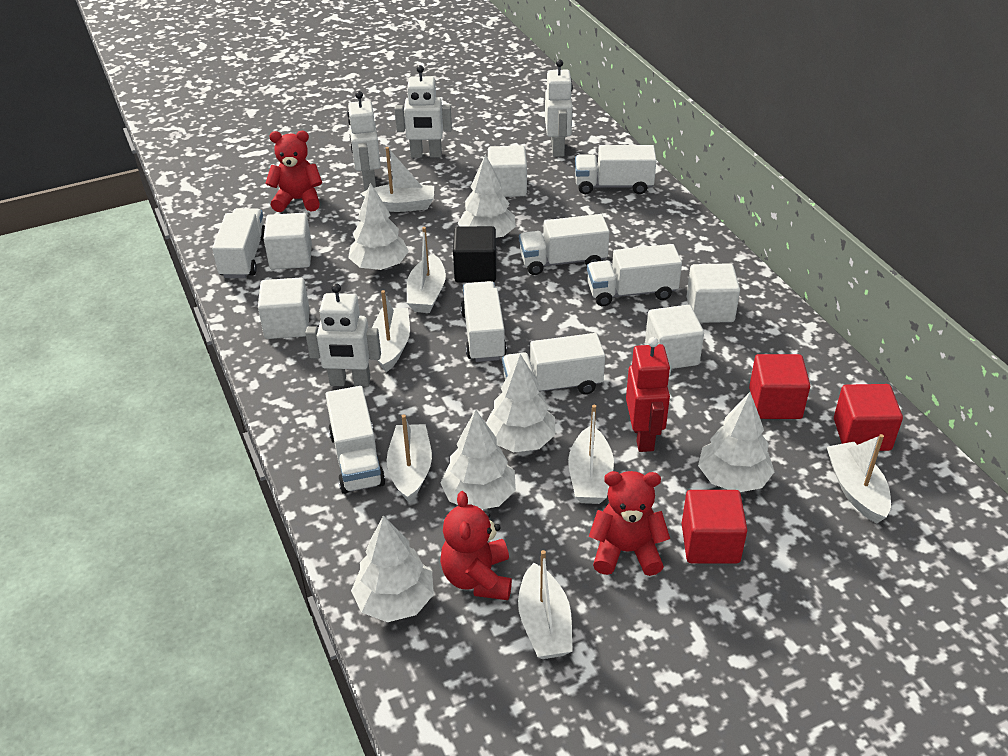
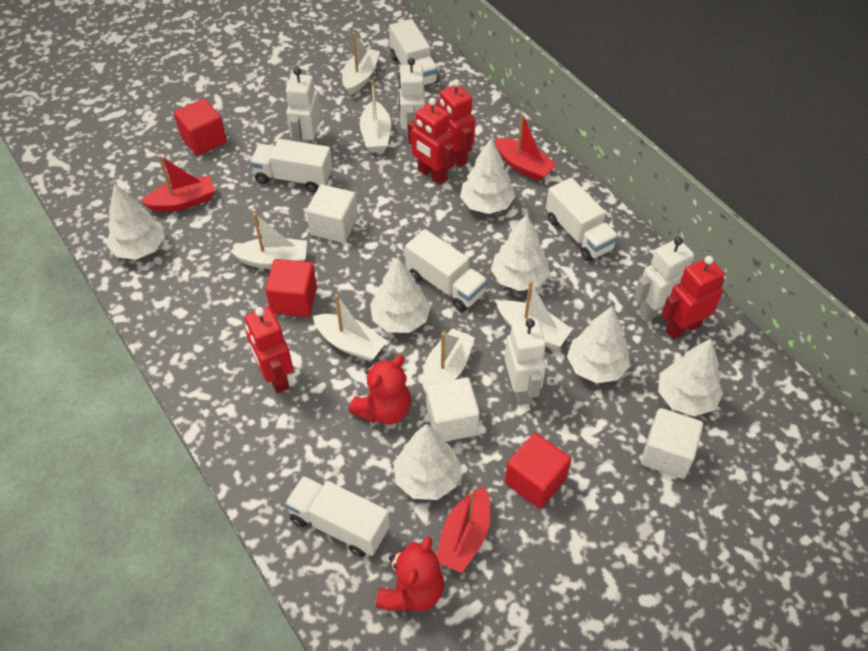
black cube: [453,226,496,283] = 1 -> none = 0
red boat: none = 0 -> [141,155,215,212] [436,487,490,573] [495,113,557,181] = 3
red robot: [626,337,671,452] = 1 -> [245,307,293,394] [408,98,454,185] [436,79,475,168] [661,256,724,339] = 4
red teddy bear: [265,131,322,212] [440,491,512,600] [589,471,670,576] = 3 -> [349,355,411,425] [376,536,444,612] = 2
white boat: [360,147,434,212] [372,290,410,372] [387,415,432,503] [407,227,446,313] [518,550,573,659] [568,405,614,504] [827,434,891,523] = 7 -> [230,213,307,269] [313,294,387,361] [342,32,380,95] [360,80,391,153] [423,328,475,393] [496,281,572,349] = 6
white cube: [258,278,310,339] [263,213,312,270] [488,146,527,197] [645,305,704,369] [686,263,740,323] = 5 -> [307,184,358,243] [426,378,480,442] [641,408,703,479] = 3
white tree: [348,183,409,270] [351,515,434,622] [440,410,516,509] [458,154,516,238] [486,354,555,452] [698,392,774,492] = 6 -> [106,183,165,260] [370,256,431,333] [393,424,462,500] [460,138,516,214] [491,214,550,291] [567,306,630,383] [658,339,723,416] = 7
white truck: [212,208,265,278] [325,386,385,494] [461,281,507,362] [502,333,605,394] [519,214,610,275] [575,145,657,194] [587,244,682,306] = 7 -> [250,139,333,192] [285,476,390,557] [389,19,439,86] [405,229,488,312] [546,177,619,261] = 5

